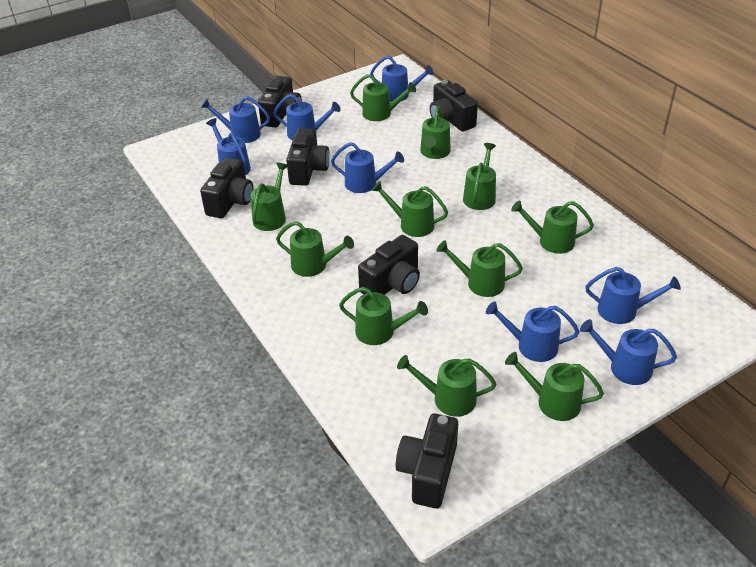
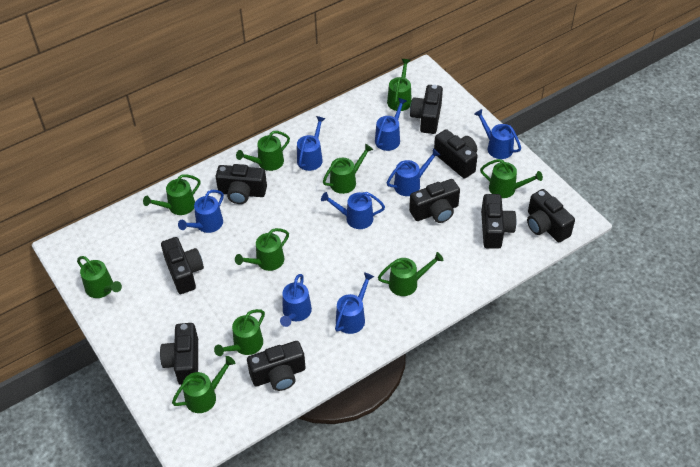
black camera: [200,157,253,218] [258,76,302,128] [286,128,330,186] [358,235,420,295] [396,414,458,509] [430,80,478,132] = 6 -> [160,323,198,385] [161,237,204,294] [215,164,267,204] [247,341,306,391] [409,179,460,223] [410,85,443,134] [434,129,478,178] [481,194,517,249] [527,189,575,242] = 9
green watering can: [251,162,288,231] [276,221,354,277] [339,287,428,345] [350,74,416,121] [372,181,448,237] [397,355,496,417] [420,106,451,159] [437,240,523,297] [463,143,496,210] [505,352,604,421] [511,201,594,254] = 11 -> [77,256,122,298] [143,174,200,215] [172,356,235,413] [214,309,265,356] [235,228,289,271] [236,131,290,171] [323,144,373,194] [378,252,443,296] [387,59,412,111] [480,159,543,198] = 10

